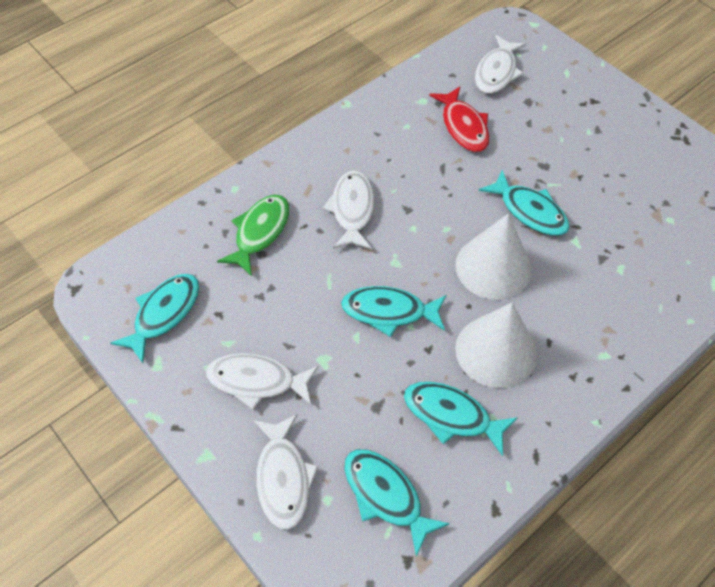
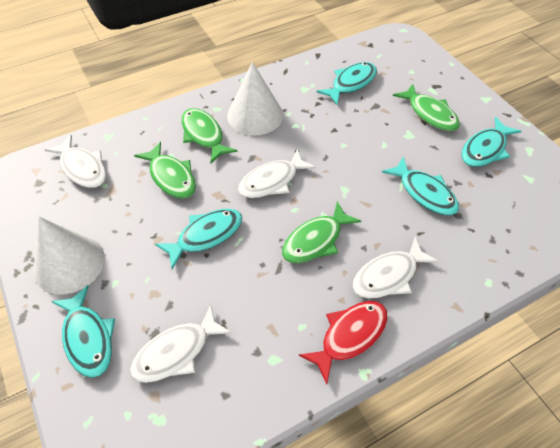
green fish: [217,195,289,276] = 1 -> [134,142,196,199] [181,108,237,164] [282,201,361,263] [393,84,460,131] = 4

